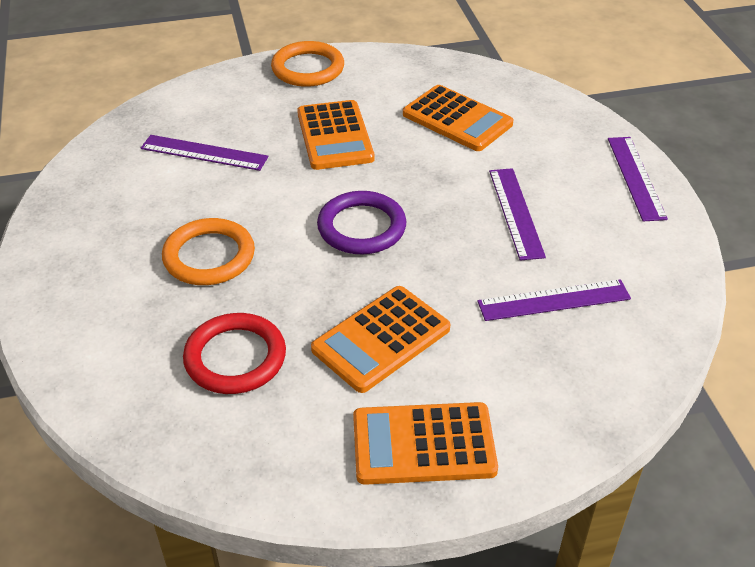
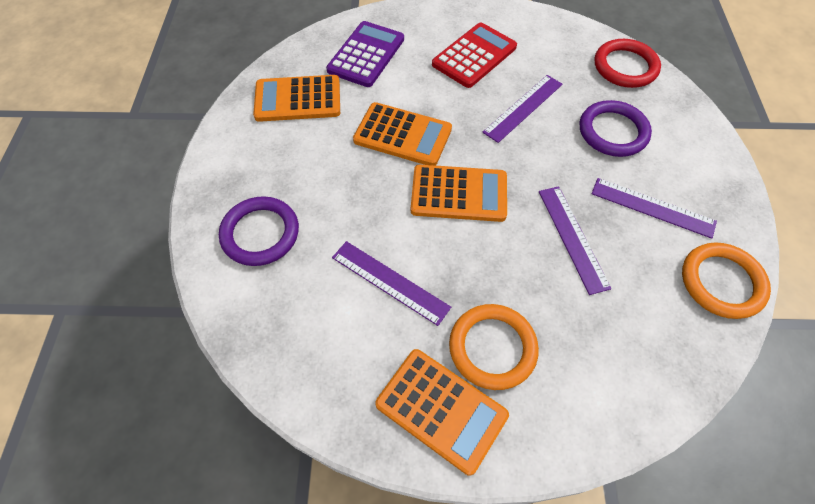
purple calculator: none = 0 -> [326,21,404,87] = 1
purple ring: [317,191,406,254] = 1 -> [219,196,299,266] [580,100,652,157] = 2
red calculator: none = 0 -> [432,23,517,88] = 1

